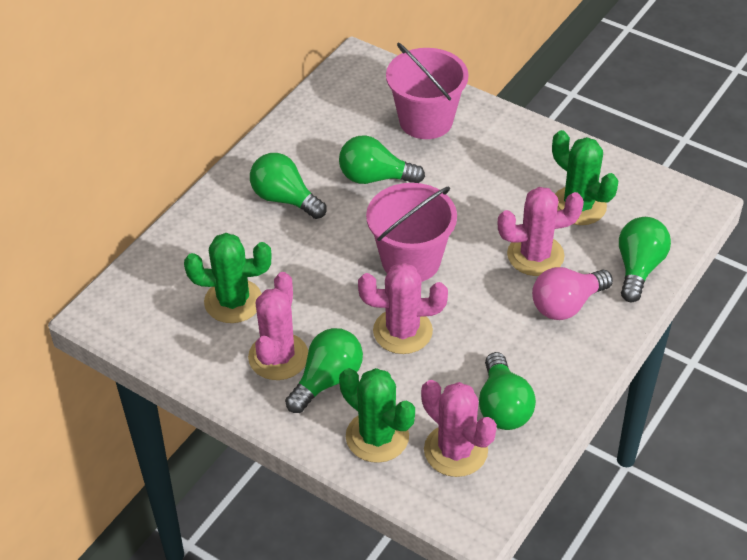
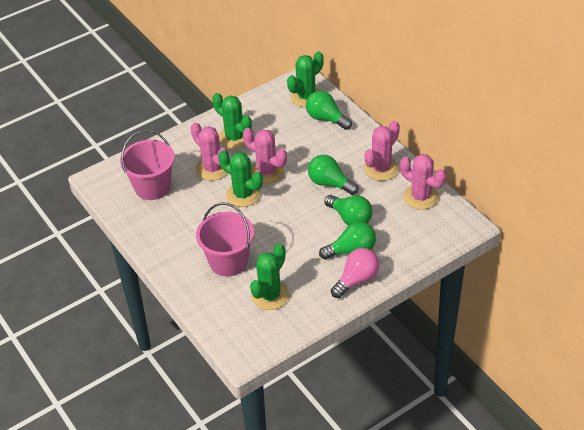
green cactus: [184,233,271,323] [339,368,415,463] [552,130,619,225] = 3 -> [212,93,252,149] [218,150,263,207] [250,244,289,310] [287,52,324,107] = 4
green light bulb: [250,153,327,219] [285,328,363,413] [339,135,425,184] [479,352,536,430] [619,217,671,302] = 5 -> [306,91,352,130] [308,155,358,195] [319,222,376,260] [324,195,373,226] = 4

